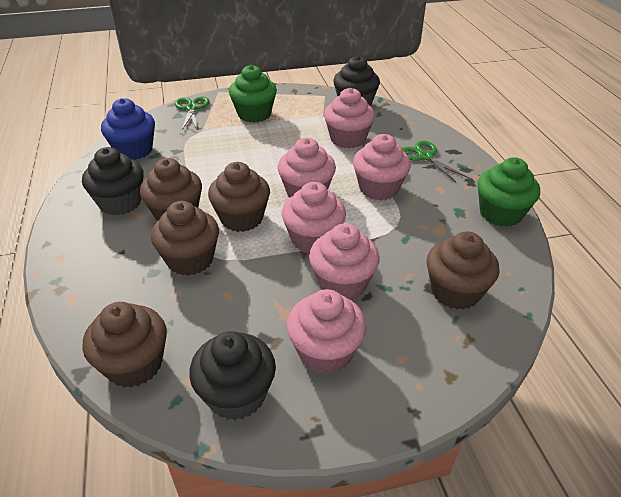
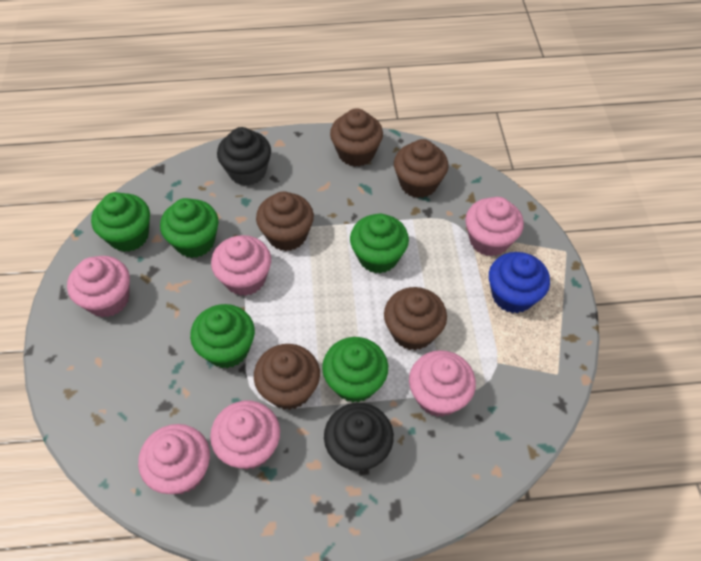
black cupcake: [82,147,144,215] [189,331,276,420] [333,56,380,106] = 3 -> [217,127,271,186] [324,403,394,472] = 2
green cupcake: [229,65,277,123] [477,157,540,227] = 2 -> [91,192,150,252] [160,198,218,258] [190,304,255,368] [322,337,388,403] [350,214,409,274] = 5
green scissors: [175,96,210,130] [402,141,468,182] = 2 -> none = 0

